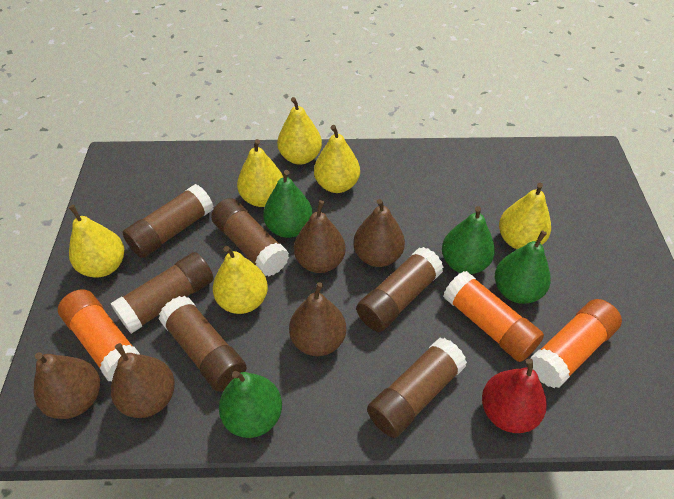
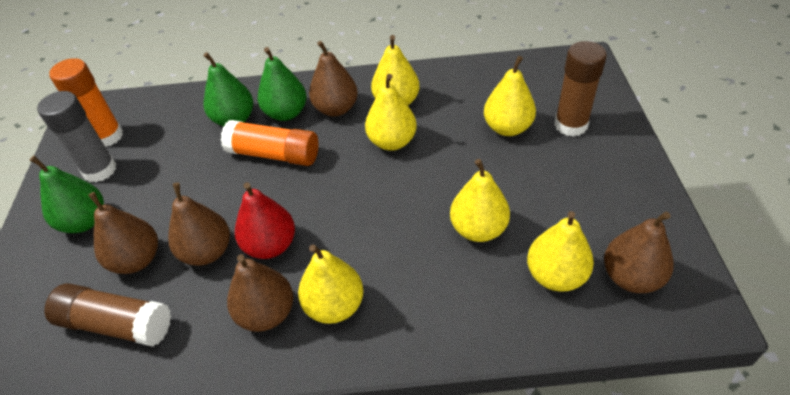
brown glue stick: [111,252,214,334] [122,184,214,258] [159,296,246,392] [211,198,289,277] [356,247,444,332] [367,338,467,438] = 6 -> [44,283,171,347] [554,41,607,137] = 2
green pear: [219,371,282,438] [263,170,313,238] [442,206,495,274] [495,231,551,304] = 4 -> [30,156,104,233] [204,52,253,126] [257,47,306,121] = 3
grey glue stick: none = 0 -> [37,91,117,182] = 1
orange glue stick: [58,289,141,381] [443,271,544,362] [530,299,622,388] = 3 -> [49,58,123,147] [221,120,318,166] = 2

